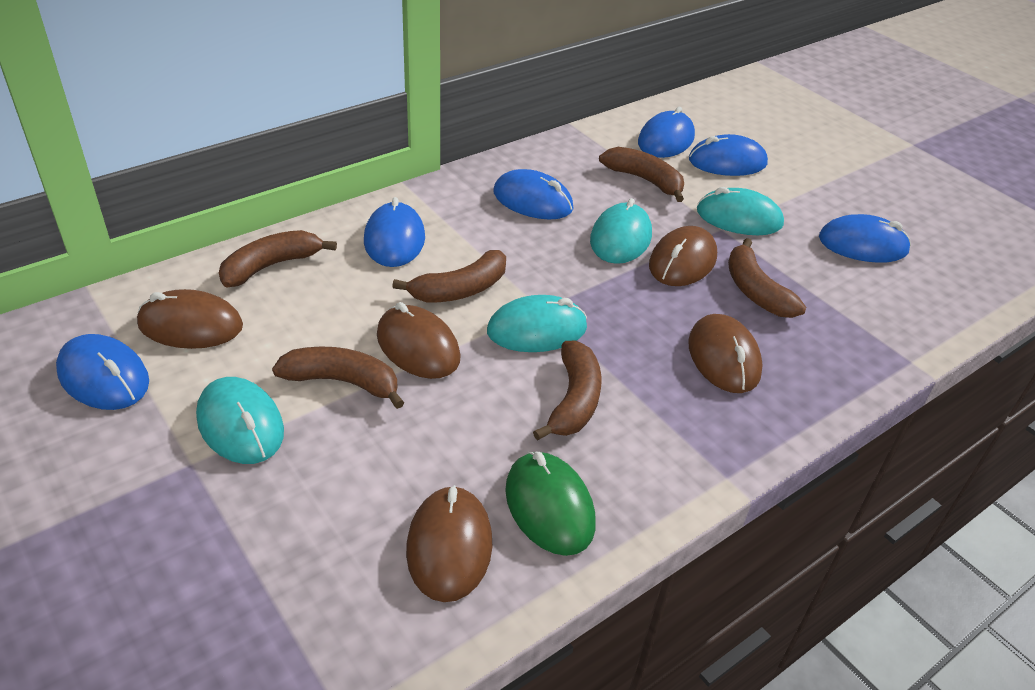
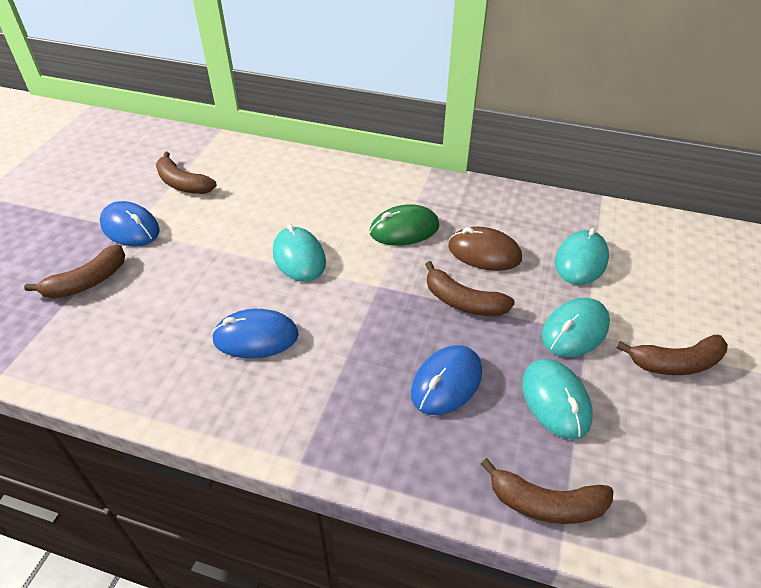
blue mouse: [56,334,149,410] [364,197,425,267] [494,169,574,220] [638,107,695,158] [689,134,768,176] [819,214,911,263] = 6 -> [100,201,160,247] [212,309,299,359] [411,345,482,415] = 3
brown banana: [219,230,337,288] [272,347,404,409] [392,250,506,303] [533,341,602,441] [599,147,684,202] [728,238,806,318] = 6 -> [24,244,125,299] [156,152,217,194] [425,261,515,316] [481,458,613,524] [617,335,728,375] = 5
brown mouse: [137,289,243,349] [377,302,461,379] [406,485,493,602] [649,226,717,286] [688,314,763,393] = 5 -> [448,227,522,271] = 1

